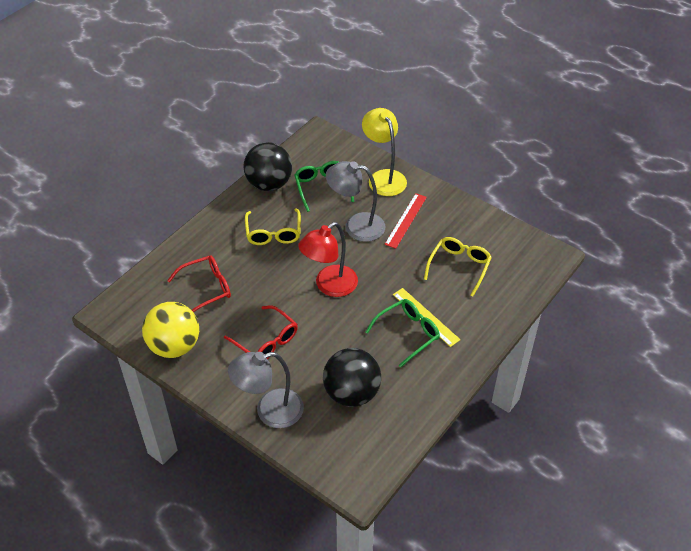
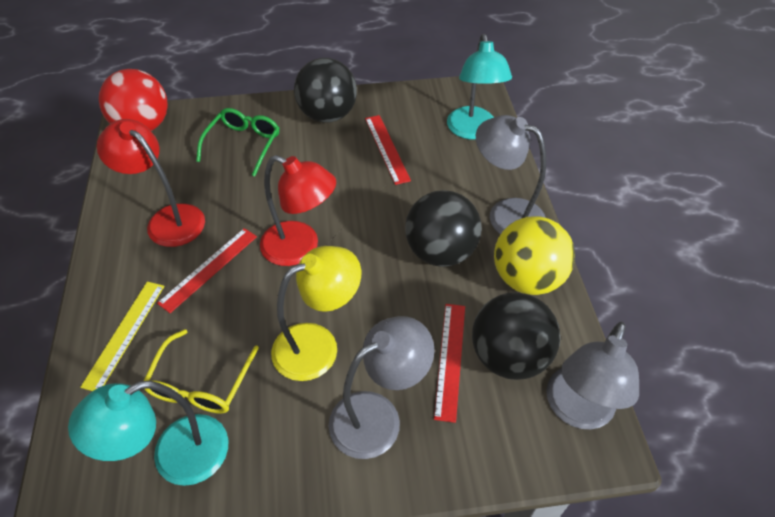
black ball: [243,142,292,191] [323,348,381,407] = 2 -> [294,58,357,123] [405,190,482,267] [472,292,561,380] = 3
green glasses: [294,161,354,212] [366,299,440,368] = 2 -> [196,108,279,177] = 1
grey lamp: [228,352,304,428] [326,161,385,242] = 2 -> [329,316,435,459] [476,115,546,234] [546,322,639,429] = 3
red ball: none = 0 -> [99,69,168,131] = 1
red glasses: [167,255,231,313] [224,305,298,359] = 2 -> none = 0
red lamp: [298,222,358,297] = 1 -> [97,119,205,247] [260,155,336,266] = 2
red ruler: [384,193,427,249] = 1 -> [157,228,257,313] [365,115,411,185] [434,304,465,423] = 3
turquoise lamp: none = 0 -> [68,381,228,486] [447,34,512,140] = 2
yellow glasses: [245,208,301,245] [424,237,492,297] = 2 -> [144,329,259,414] = 1

